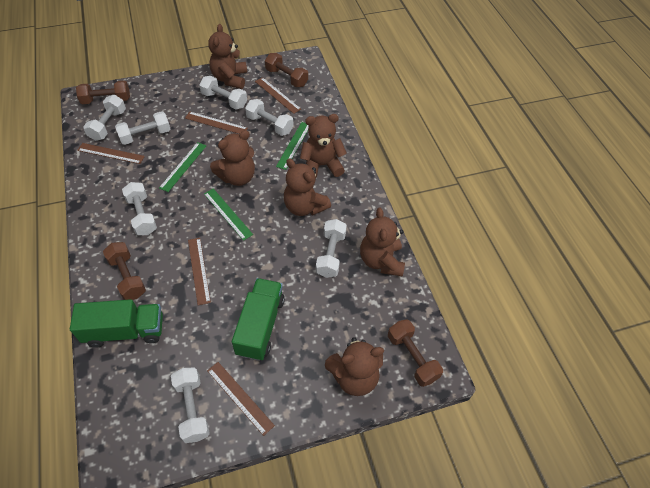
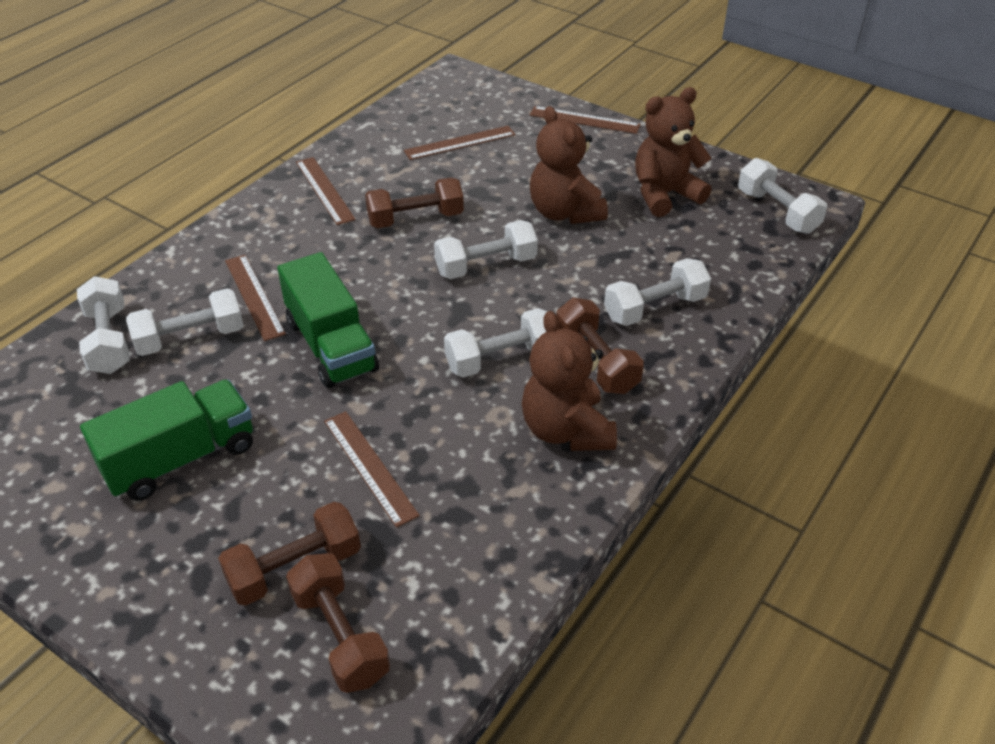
brown teddy bear: [208,24,247,89] [210,130,255,186] [284,158,331,216] [300,114,347,179] [325,337,384,396] [360,208,405,277] = 6 -> [522,311,617,451] [530,106,608,224] [635,87,712,217] = 3
green ruler: [159,142,206,192] [204,188,253,241] [276,122,309,170] = 3 -> none = 0
white dumbbell: [83,95,126,141] [115,111,170,145] [122,182,157,235] [171,367,210,443] [199,76,247,109] [245,99,294,136] [316,219,347,278] = 7 -> [77,276,130,374] [126,288,244,356] [434,220,538,279] [444,308,547,378] [604,258,711,326] [738,158,827,234] = 6

